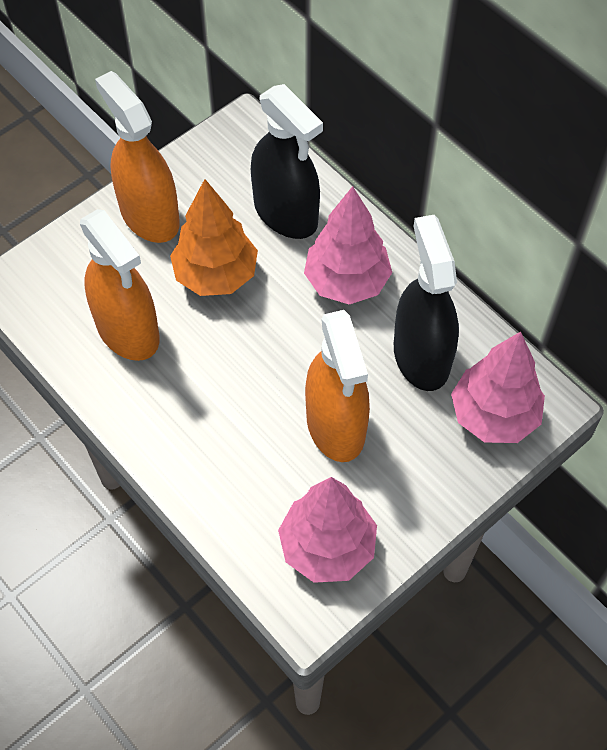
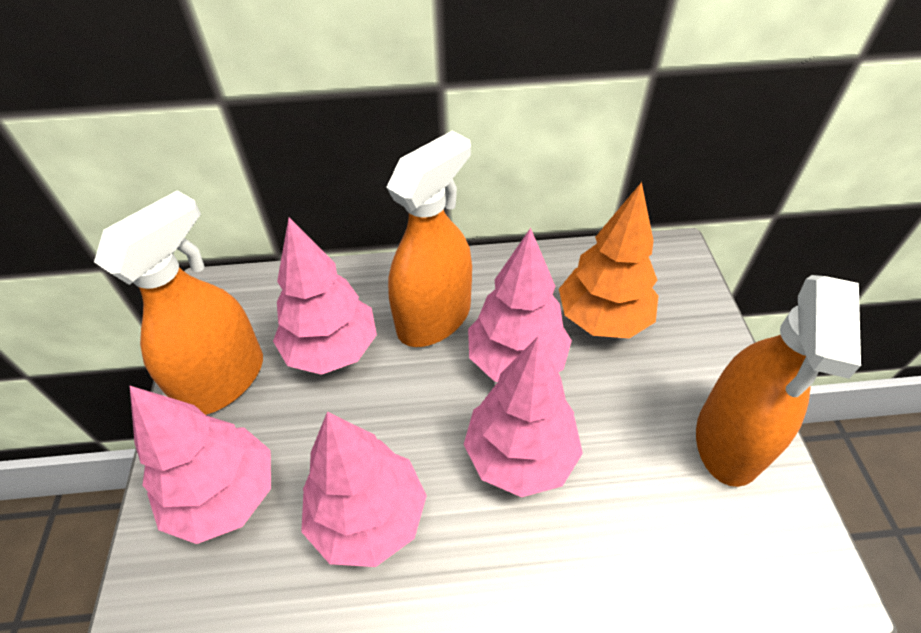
black spray bottle: [251,84,323,239] [394,215,459,391] = 2 -> none = 0
pink tree: [278,477,377,583] [304,186,392,304] [451,331,545,443] = 3 -> [129,385,271,544] [273,217,377,375] [301,412,427,567] [463,337,583,497] [468,228,572,382] = 5

